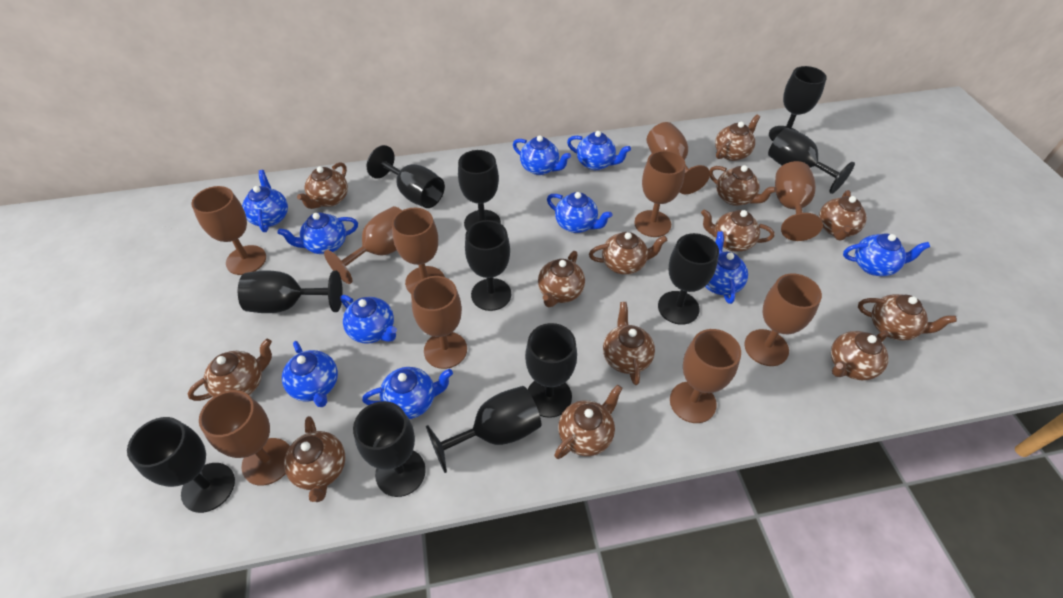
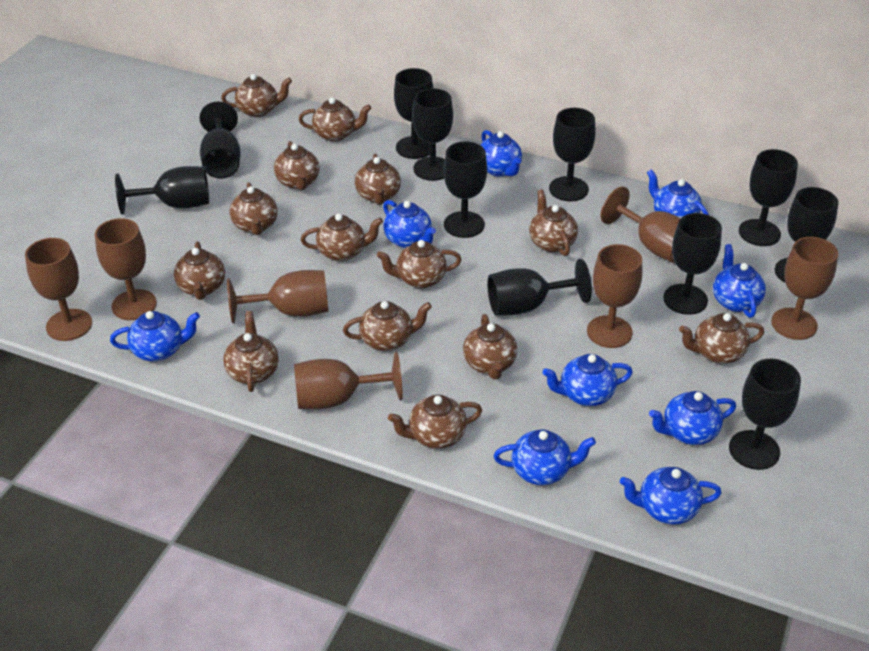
blue teapot: [242,170,288,232] [277,212,358,254] [282,341,338,407] [340,295,397,344] [362,367,453,419] [513,135,571,175] [547,192,612,233] [567,131,631,170] [705,231,748,304] [843,233,930,276] = 10 -> [110,311,200,361] [383,200,436,248] [481,130,522,176] [494,429,596,485] [543,354,633,406] [620,467,721,525] [647,169,709,218] [649,391,736,445] [713,244,766,318] = 9
brown goblet: [191,186,266,275] [199,390,290,486] [324,206,402,284] [392,208,445,294] [411,276,467,369] [634,150,685,237] [646,122,710,194] [670,329,741,423] [744,273,822,366] [775,161,823,241] = 10 -> [25,238,92,341] [95,218,157,320] [227,270,328,323] [294,352,403,409] [587,244,642,348] [600,186,681,263] [771,237,838,340] = 7
brown teapot: [187,339,272,401] [284,416,345,502] [297,162,348,209] [538,251,585,307] [554,384,623,459] [589,232,667,275] [603,302,655,385] [701,209,774,252] [709,165,777,206] [715,115,760,161] [819,190,867,241] [831,330,889,380] [858,294,957,341] = 13 -> [174,241,225,300] [221,74,292,117] [223,311,279,392] [230,182,278,235] [274,141,320,190] [299,98,371,142] [301,214,383,261] [343,301,432,351] [355,153,401,205] [377,240,462,288] [388,395,482,449] [463,314,517,380] [529,189,578,256] [679,313,764,364] = 14

